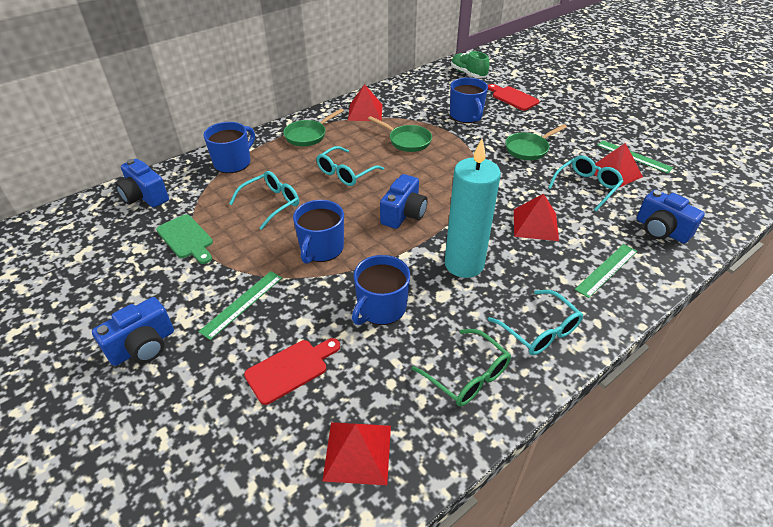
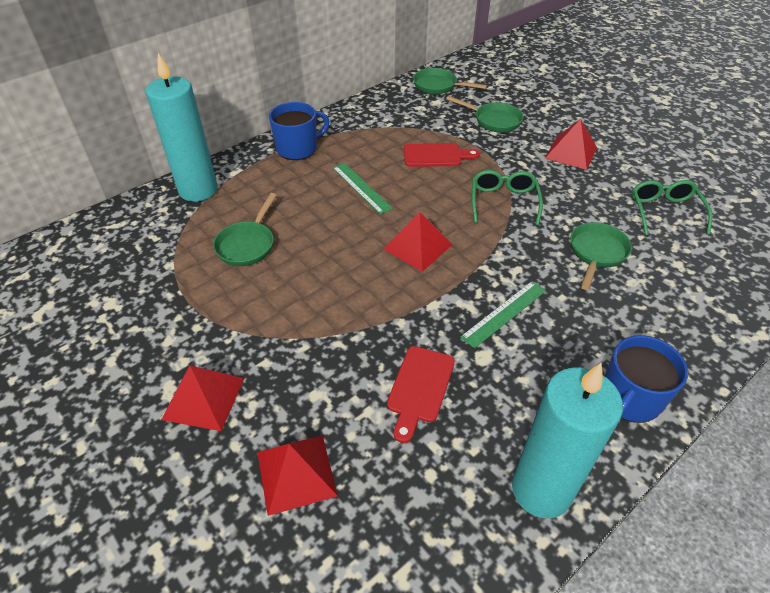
blue camera: [92,297,174,366] [116,159,169,208] [380,174,427,229] [637,190,705,243] = 4 -> none = 0
blue mug: [203,122,255,173] [293,200,344,264] [352,255,410,325] [450,77,488,123] = 4 -> [269,102,330,160] [605,335,688,423] = 2
green cutting board: [156,214,213,264] = 1 -> none = 0
green glasses: [412,329,511,407] = 1 -> [472,170,543,225] [632,180,712,235] = 2
green pan: [283,108,344,146] [368,116,432,152] [505,124,567,160] = 3 -> [213,193,276,266] [413,68,487,94] [446,96,523,132] [570,223,632,290] = 4
green ruler: [198,271,282,340] [575,244,637,298] [597,140,673,173] = 3 -> [332,163,393,214] [461,281,546,348] = 2
green shoe: [451,51,489,78] = 1 -> none = 0
turquoise candle: [445,139,501,278] = 1 -> [146,53,218,202] [512,363,623,518] = 2
turquoise glasses: [229,171,299,230] [316,146,384,186] [488,290,583,355] [548,156,624,211] = 4 -> none = 0

